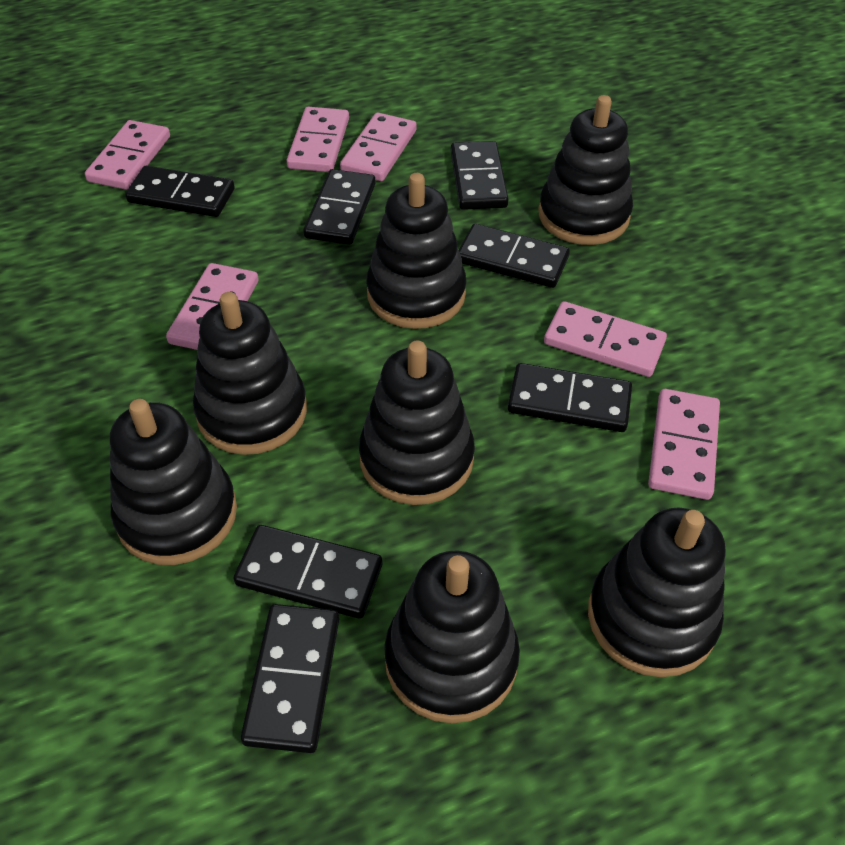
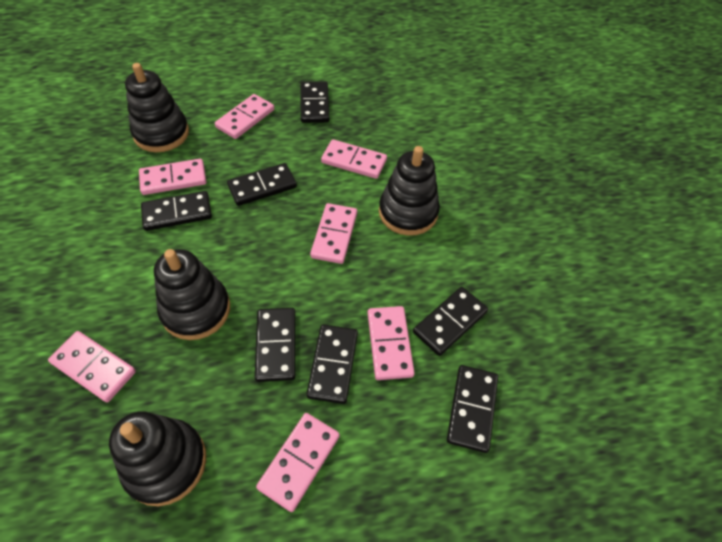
black stacking toy: [110,399,237,565] [193,292,307,455] [359,341,475,505] [366,173,466,329] [384,550,520,723] [538,95,633,245] [588,508,726,677] = 7 -> [109,412,206,506] [125,63,189,152] [154,249,230,340] [379,146,440,236] = 4
pink domino: [85,120,170,190] [166,263,259,350] [287,107,349,172] [340,112,417,181] [544,301,667,377] [648,389,720,500] = 6 -> [48,331,136,402] [139,159,206,195] [215,94,274,139] [256,413,340,512] [310,203,357,264] [321,139,387,179] [368,306,415,380] = 7

